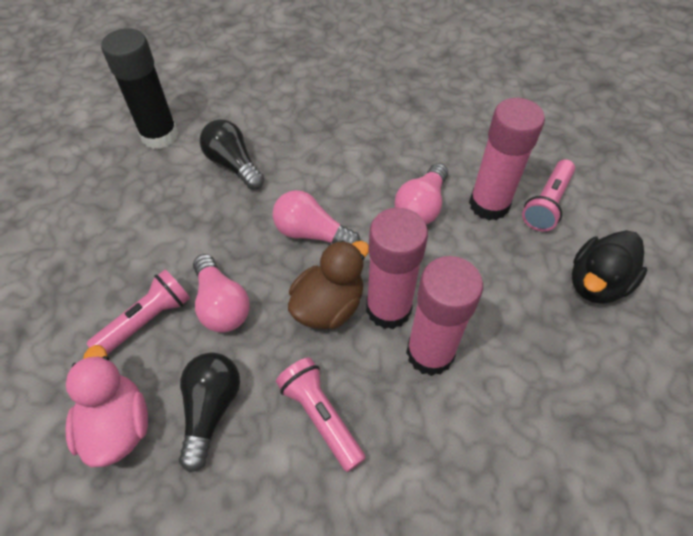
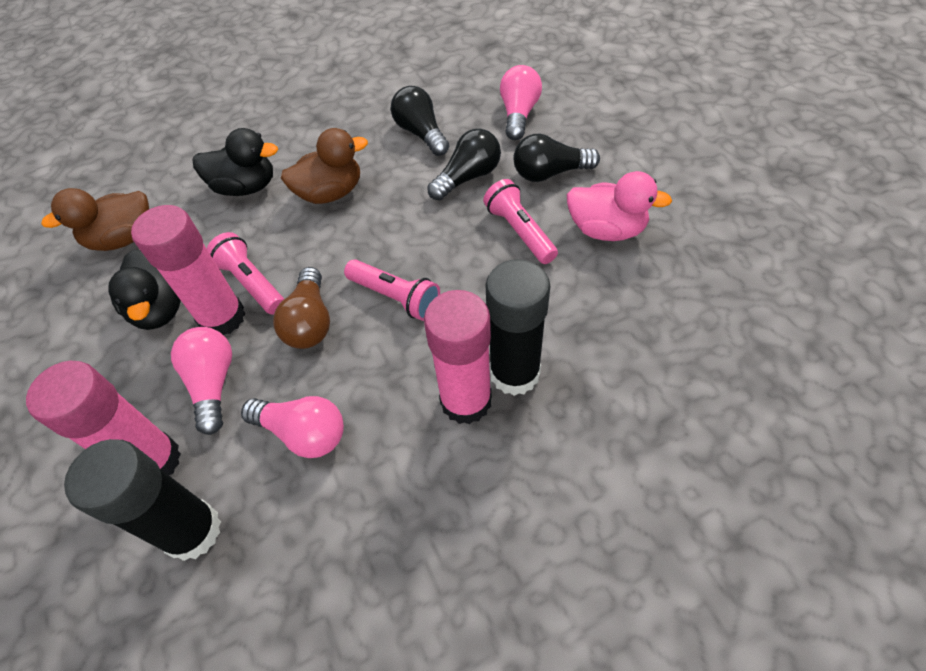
black duck: [572,230,647,304] = 1 -> [108,250,181,330] [193,128,278,196] = 2
black glue stick: [101,28,178,149] = 1 -> [64,439,221,561] [486,259,550,396] = 2
black light bulb: [179,352,240,472] [200,119,264,190] = 2 -> [391,86,449,156] [427,129,501,201] [513,134,600,182] = 3
brown duck: [288,240,369,329] = 1 -> [41,188,149,251] [281,128,368,204] = 2
brown light bulb: none = 0 -> [273,267,330,349] = 1

